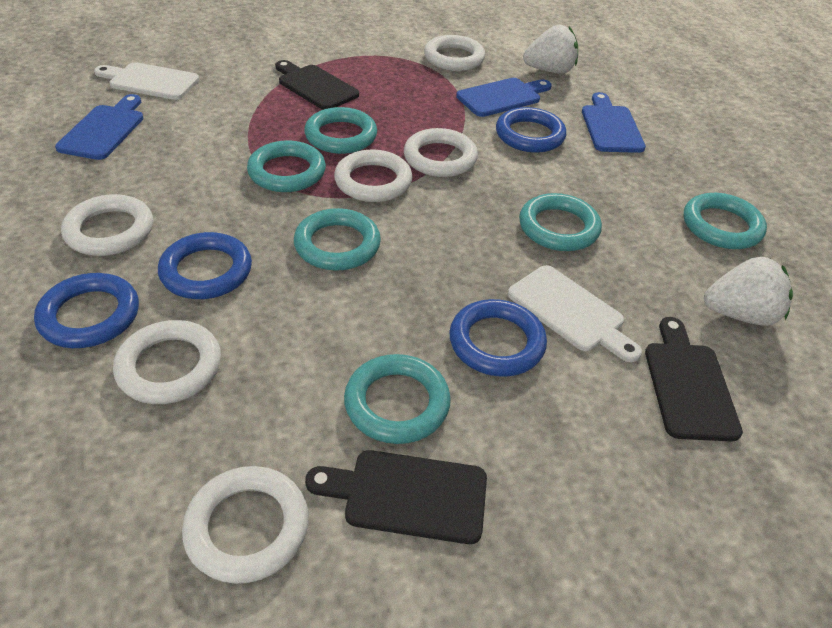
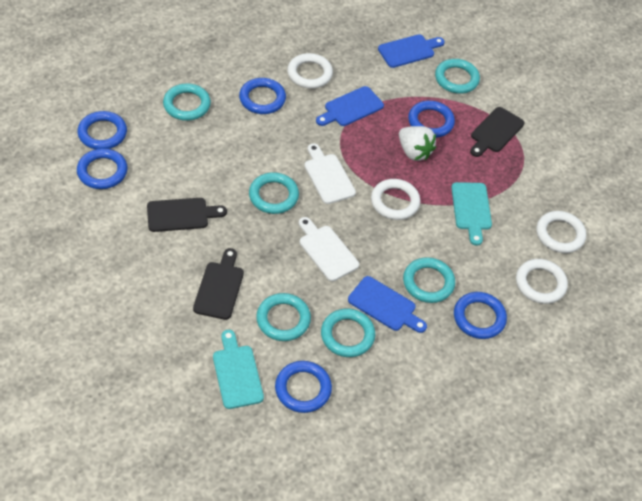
blue ring: [34,273,139,348] [158,232,252,299] [449,299,547,377] [496,107,566,153] = 4 -> [77,111,127,149] [77,148,128,189] [239,78,286,114] [275,361,332,413] [408,101,455,138] [454,292,507,339] = 6
turquoise cutting board: none = 0 -> [213,330,264,409] [451,182,492,246] = 2
white ring: [61,194,153,256] [113,320,221,404] [182,466,309,584] [334,150,412,202] [404,128,478,177] [424,35,485,71] = 6 -> [287,53,333,88] [371,179,420,220] [516,259,568,304] [536,211,586,253] = 4
white strawberry: [523,25,578,74] [704,257,793,326] = 2 -> [399,126,436,161] = 1

